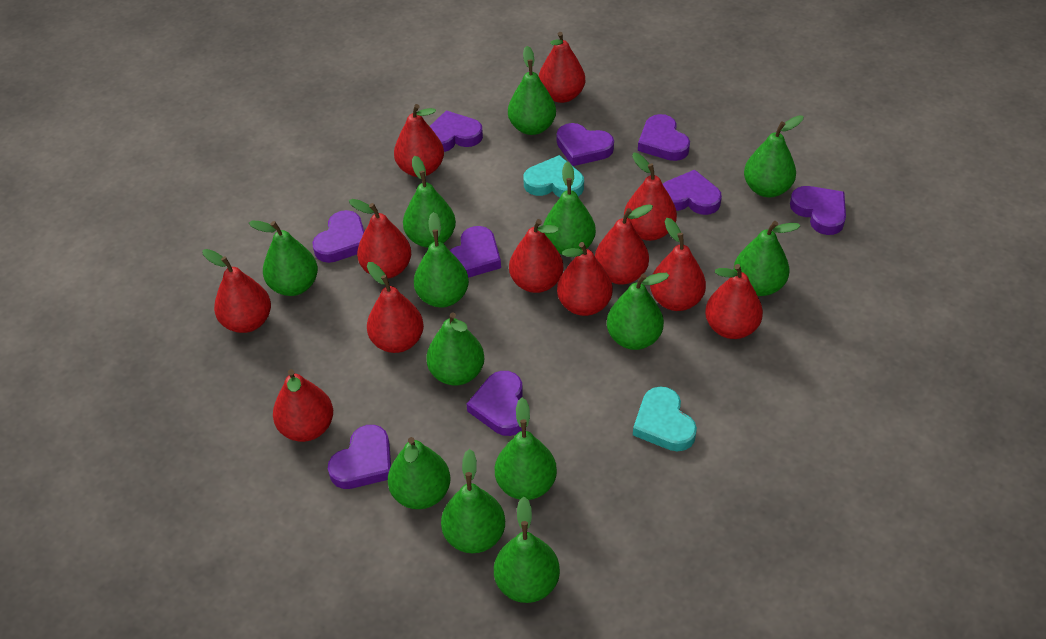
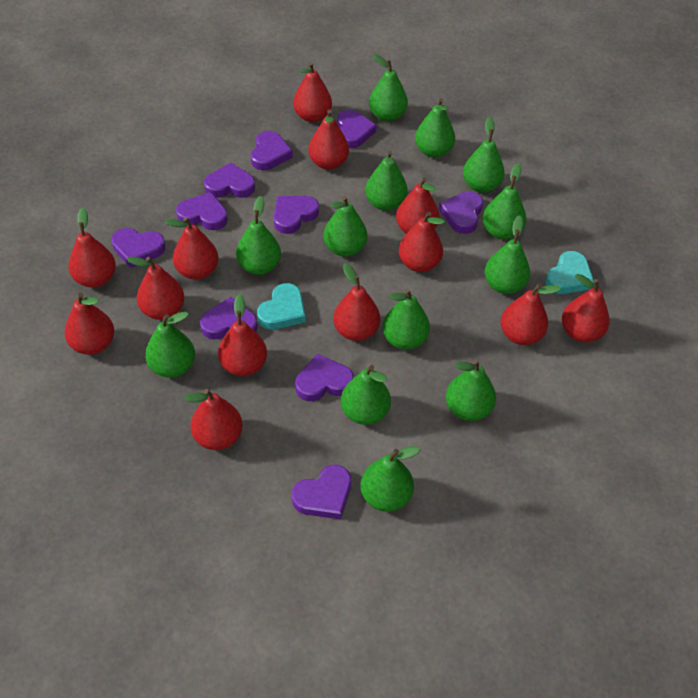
purple heart: [312,210,364,263] [328,425,391,489] [430,110,483,152] [449,226,501,278] [467,371,523,436] [557,123,614,166] [638,114,690,161] [663,170,722,215] [790,186,846,235] = 9 -> [111,228,166,268] [176,192,228,230] [200,297,258,339] [204,163,255,198] [251,131,293,170] [274,196,319,234] [292,465,351,519] [295,354,354,401] [337,110,377,148] [439,191,483,234] = 10
red pear: [202,249,271,333] [273,369,333,442] [349,199,411,279] [367,262,424,353] [394,104,444,177] [509,219,563,293] [539,32,585,103] [557,242,612,316] [595,204,653,285] [624,153,677,241] [650,218,706,311] [705,264,763,339] = 12 -> [64,293,114,355] [68,207,116,288] [127,257,184,320] [165,217,219,280] [184,389,243,450] [218,294,267,376] [293,62,332,122] [308,110,349,170] [333,263,380,341] [396,177,439,234] [399,212,445,272] [501,283,561,345] [562,274,610,342] = 13

